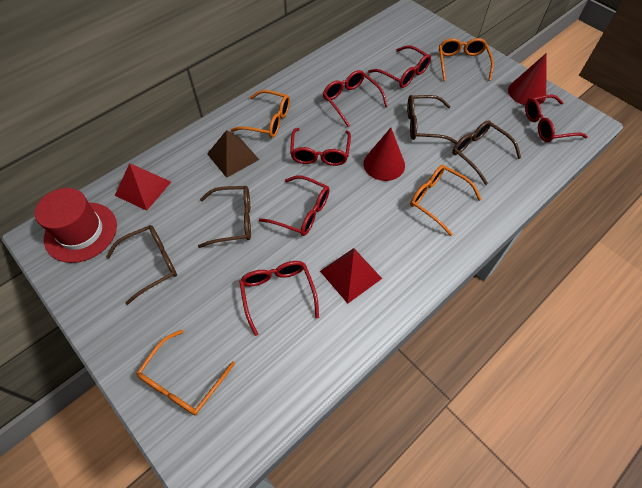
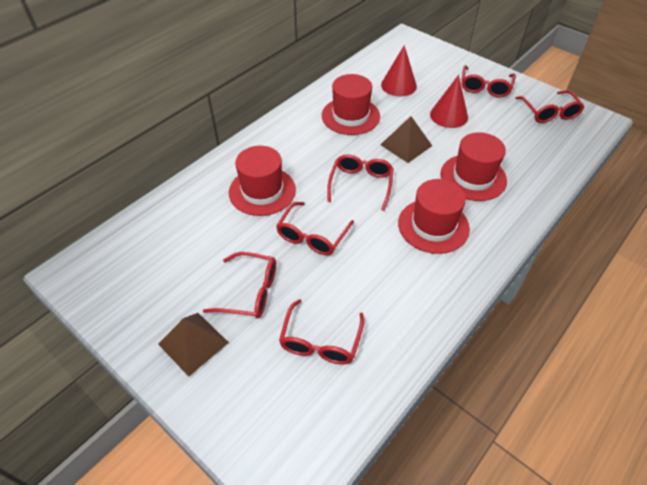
brown glasses: [106,225,177,305] [198,186,251,248] [407,95,457,144] [452,120,521,185] = 4 -> none = 0
brown pyramid: [207,130,259,178] = 1 -> [158,313,229,376] [380,116,432,163] = 2
orange glasses: [137,330,235,415] [231,90,290,138] [410,165,482,236] [439,38,494,81] = 4 -> none = 0
red hat: [35,188,117,263] = 1 -> [229,146,296,216] [322,74,380,135] [398,179,470,254] [440,132,507,201] = 4
red pyramid: [115,163,171,211] [320,248,382,304] = 2 -> none = 0

